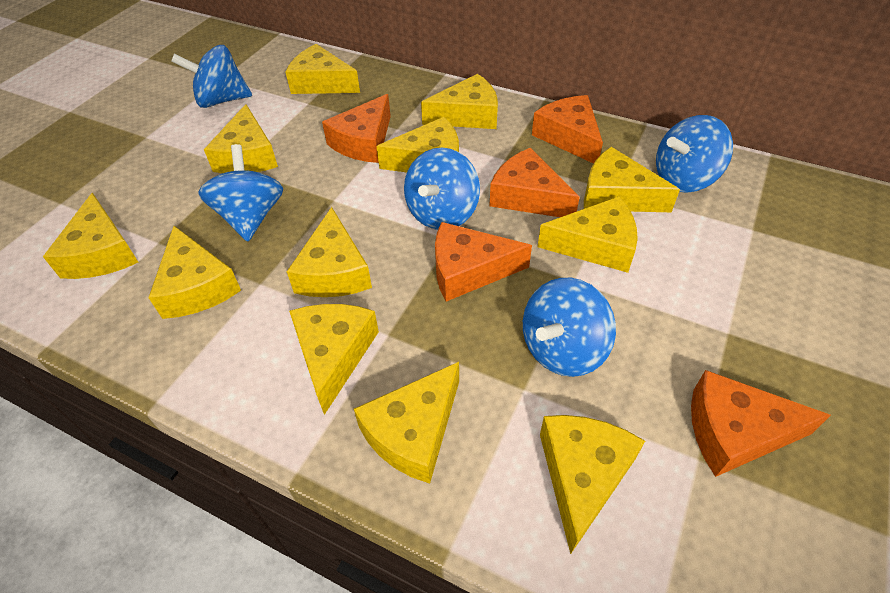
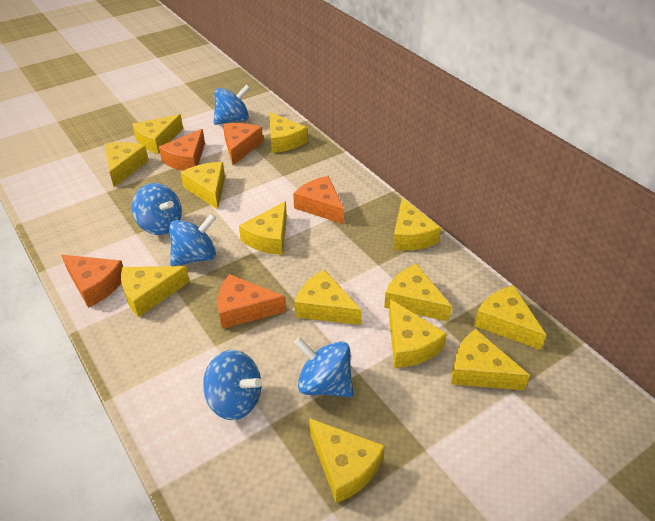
yellow cheese: [43,193,138,279] [148,226,241,319] [204,104,278,173] [286,44,360,94] [287,207,372,297] [289,304,379,415] [354,362,459,484] [376,117,459,172] [421,74,498,129] [538,196,638,273] [540,415,645,554] [584,147,680,212] = 12 -> [105,142,149,187] [121,266,190,317] [132,114,183,154] [181,162,225,210] [239,201,287,255] [269,112,307,153] [294,270,362,325] [309,418,385,503] [384,264,452,322] [389,299,447,368] [392,198,441,250] [451,329,530,390] [474,285,546,350] = 13

